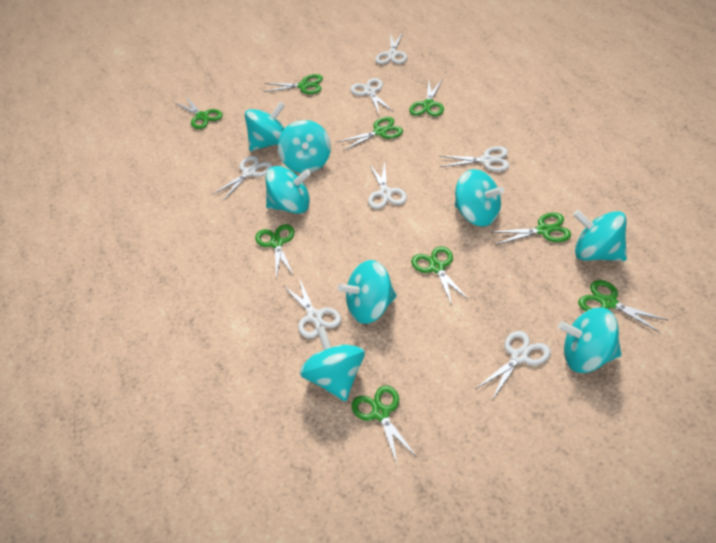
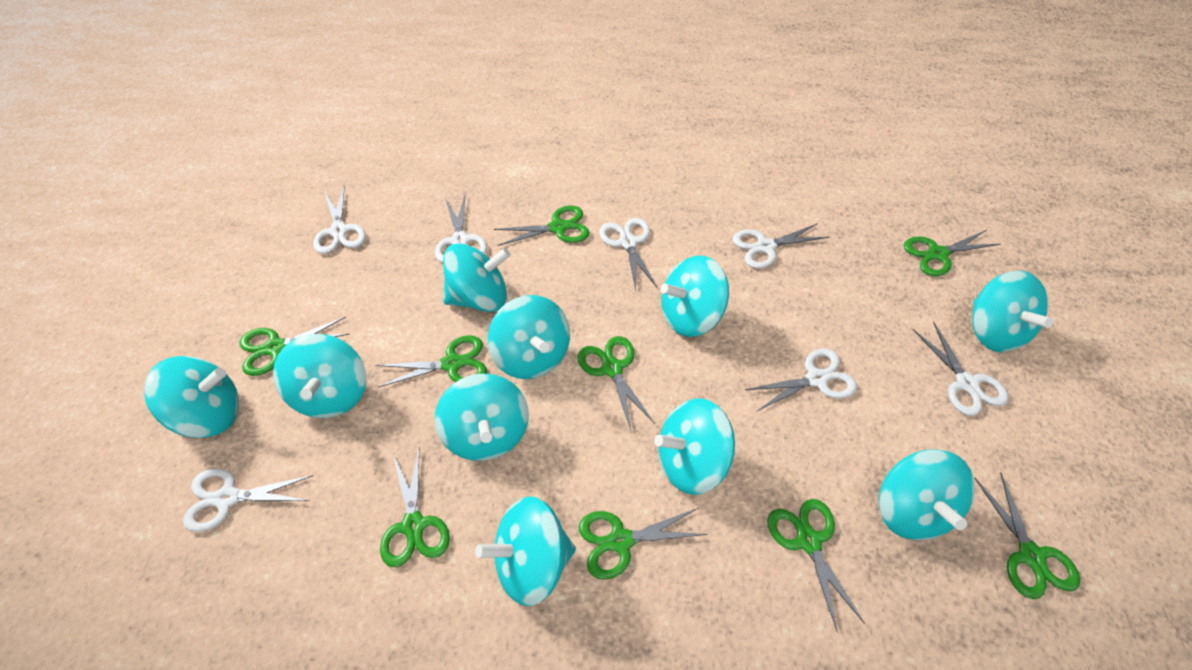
turquoise spinning top: [245,102,285,151] [266,166,311,214] [278,120,331,173] [300,326,365,401] [338,260,397,324] [455,169,504,227] [558,307,622,373] [573,210,627,261] = 8 -> [144,356,239,438] [273,334,366,418] [435,373,529,461] [443,243,511,312] [475,496,576,606] [488,295,570,379] [654,399,735,495] [660,256,729,337] [879,449,975,541] [972,271,1053,352] = 10

